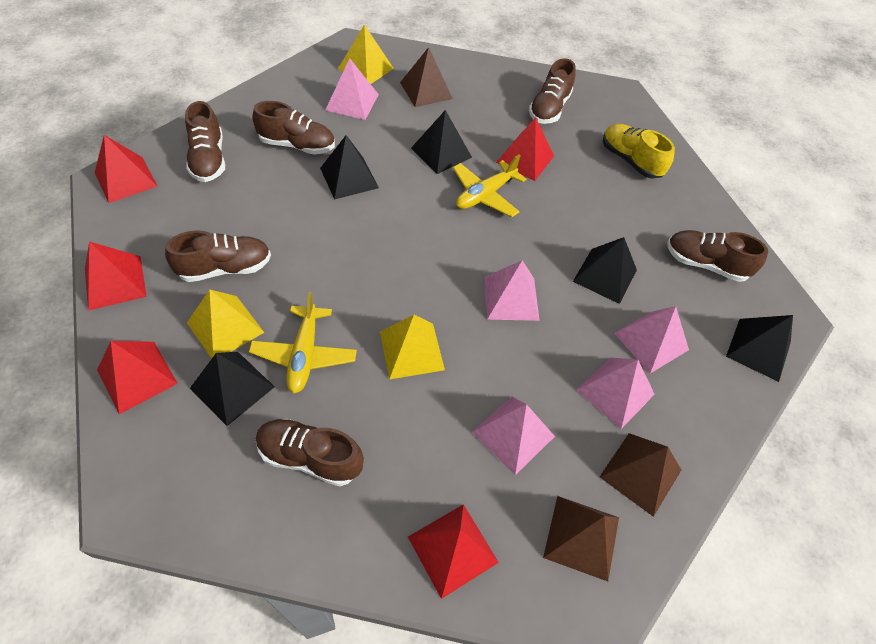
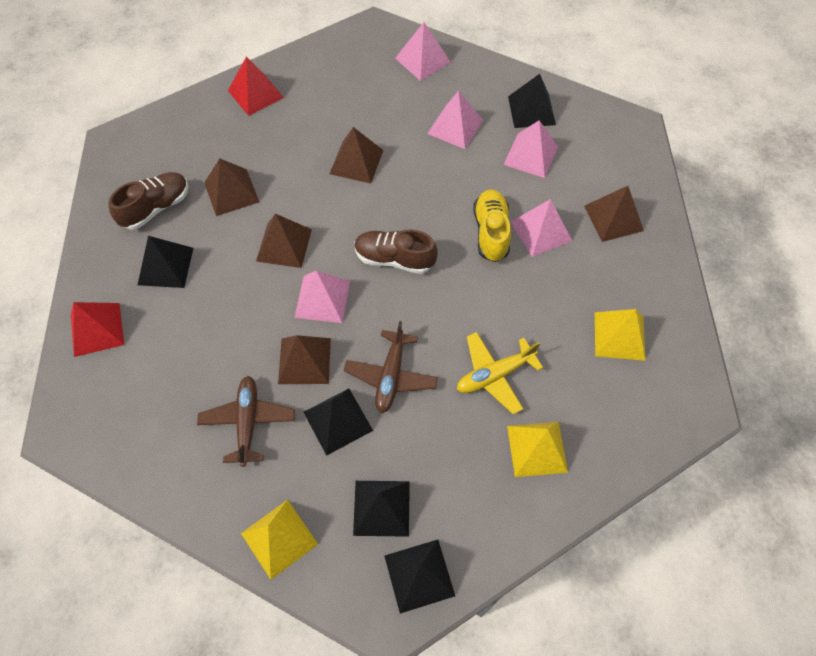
brown plane: none = 0 -> [197,376,295,467] [344,321,438,413] = 2
brown pyramid: [400,47,453,107] [543,496,619,581] [600,433,681,517] = 3 -> [204,158,259,216] [256,214,312,268] [278,335,331,384] [329,127,384,184] [584,186,644,242] = 5
brown shoe: [165,230,271,282] [185,101,225,182] [252,101,335,155] [256,419,364,486] [529,58,576,124] [667,230,768,282] = 6 -> [109,172,189,230] [355,229,437,274] = 2
red pyramid: [85,241,147,311] [95,135,158,203] [97,341,178,414] [408,504,499,599] [496,117,554,181] = 5 -> [71,302,124,357] [228,57,284,116] = 2
yellow plane: [249,292,357,393] [453,154,526,217] = 2 -> [457,332,543,414] = 1

